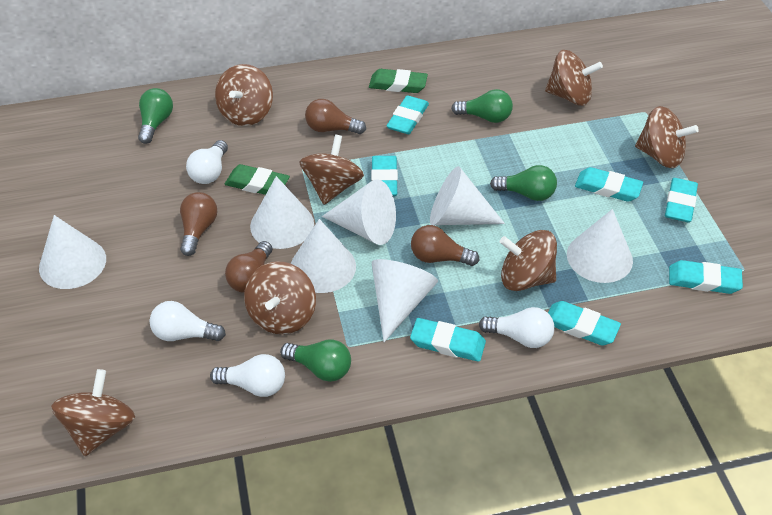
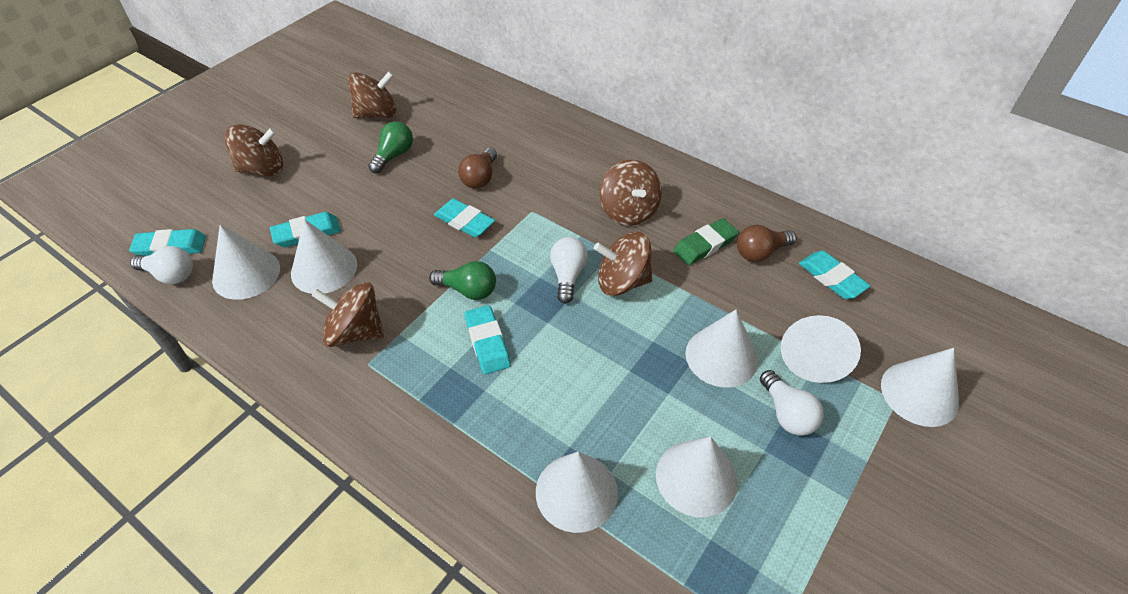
brown light bulb: [180,192,218,256] [225,241,272,292] [305,99,366,134] [411,225,480,266] = 4 -> [458,148,497,189] [737,225,796,262] = 2
brown spinning top: [51,369,135,456] [215,64,273,126] [244,261,316,334] [299,135,364,205] [500,230,557,291] [545,50,603,106] [635,106,699,168] = 7 -> [225,124,283,176] [312,282,384,347] [348,71,397,118] [594,232,653,296] [600,160,662,226] = 5
green eraser: [225,164,290,195] [369,69,428,93] = 2 -> [673,218,739,265] = 1
green light bulb: [138,88,173,144] [280,339,351,382] [451,89,513,123] [490,165,557,201] = 4 -> [368,121,413,173] [429,261,496,300] = 2
turquoise eraser: [371,156,398,196] [387,95,429,134] [410,318,486,362] [548,301,621,346] [575,167,643,202] [665,178,698,223] [669,260,743,294] = 7 -> [129,229,206,256] [270,212,341,247] [434,198,495,238] [464,305,511,374] [799,251,870,299] = 5
white light bulb: [150,301,226,341] [186,140,228,184] [210,354,285,397] [479,307,554,348] = 4 -> [130,246,193,284] [550,237,588,304] [760,370,823,436] = 3

